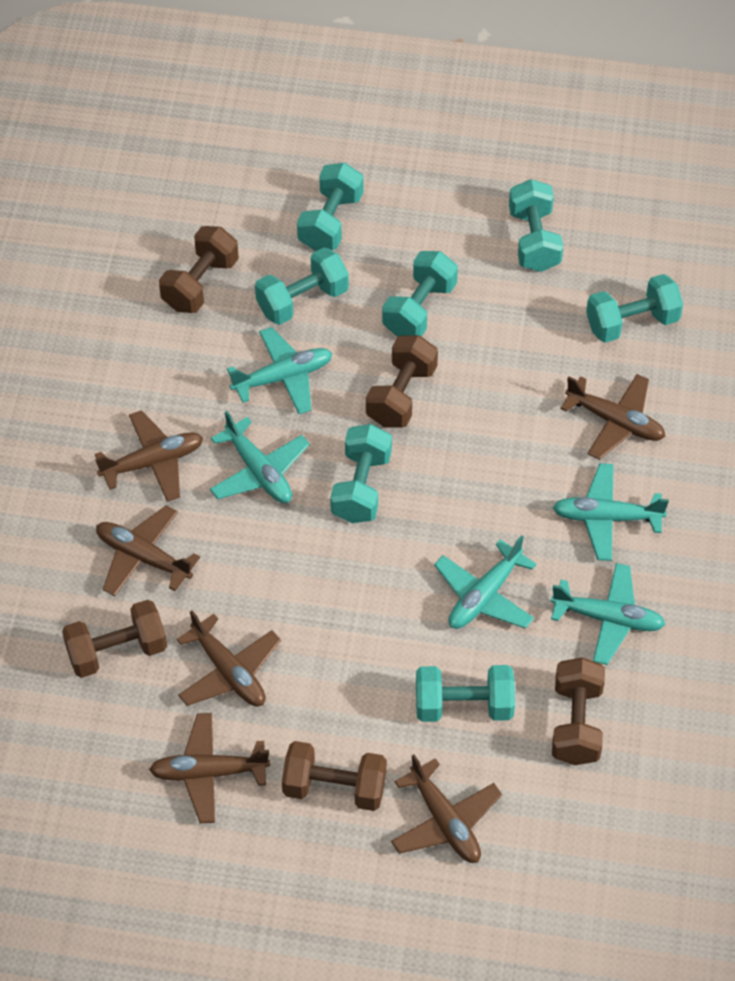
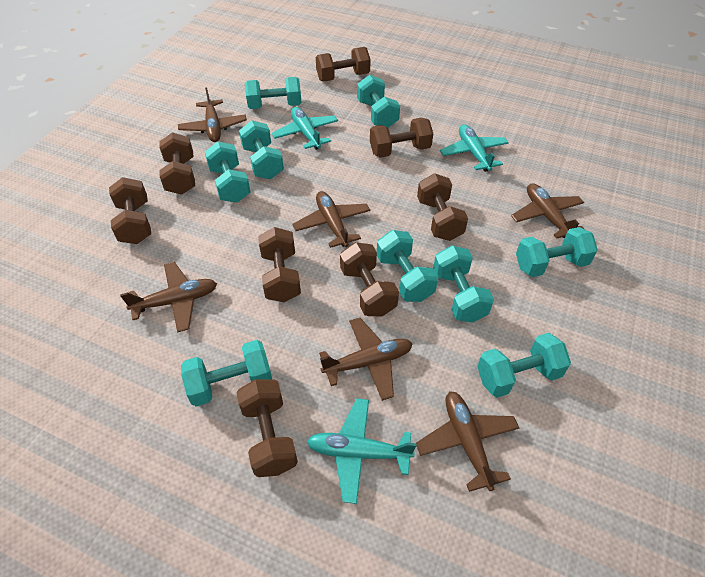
brown dumbbell: [62,600,167,678] [159,226,239,313] [282,741,387,811] [366,335,438,428] [552,657,605,765] = 5 -> [109,177,151,244] [159,132,195,195] [236,379,298,477] [258,227,301,302] [316,47,371,81] [340,242,399,317] [370,118,433,158] [417,173,468,241] = 8
turquoise dumbbell: [255,247,349,325] [297,163,363,251] [330,424,392,523] [382,251,458,337] [416,665,515,722] [509,179,563,272] [586,274,683,343] = 7 -> [181,340,272,407] [205,141,250,203] [239,120,284,179] [245,77,302,109] [357,75,400,128] [377,230,439,302] [433,245,494,322] [477,333,571,398] [516,227,598,277] = 9
turquoise plane: [210,411,310,503] [227,327,332,414] [434,535,537,629] [551,563,665,665] [553,463,669,561] = 5 -> [272,107,338,150] [307,398,417,504] [440,125,509,172] = 3

